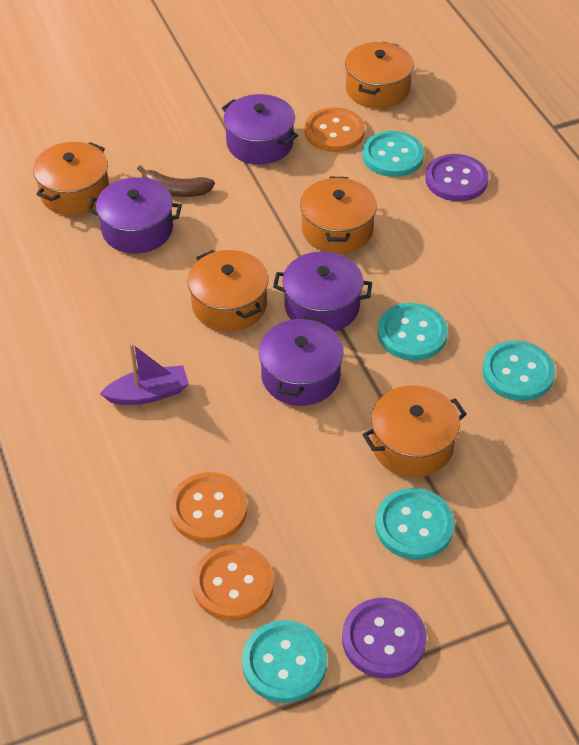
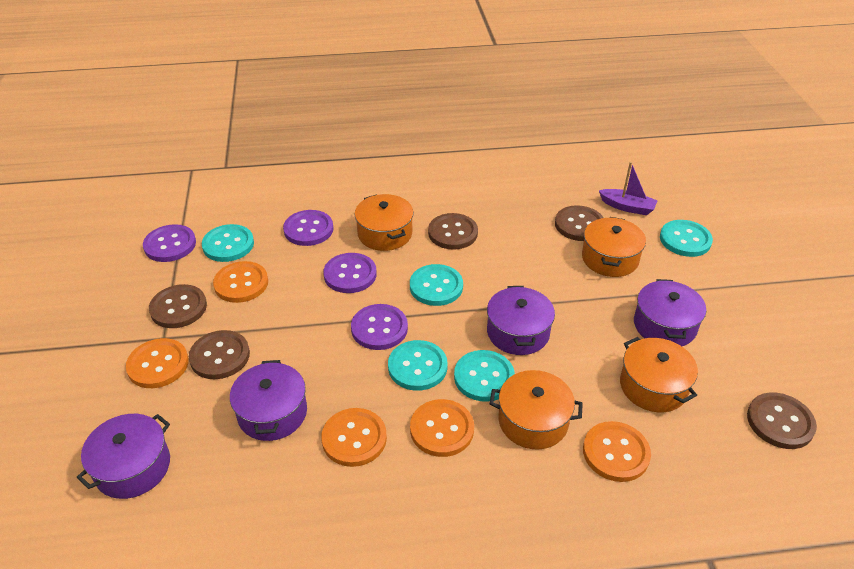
brown banana: [137,165,215,197] = 1 -> none = 0
brown button: none = 0 -> [149,284,207,328] [189,330,250,379] [428,213,478,250] [555,205,604,241] [747,392,817,449] = 5
orange button: [169,472,248,543] [192,544,274,621] [305,107,365,152] = 3 -> [126,338,189,388] [213,261,268,303] [321,408,387,467] [410,399,474,457] [583,421,651,482] = 5
orange pot: [33,142,109,215] [188,250,269,332] [300,177,377,254] [345,42,414,109] [362,385,467,477] = 5 -> [355,194,414,251] [490,370,583,450] [582,217,646,277] [620,337,698,412] = 4
purple button: [342,598,427,678] [425,154,489,201] = 2 -> [143,224,196,262] [283,210,334,246] [323,253,377,293] [351,304,408,350] = 4

